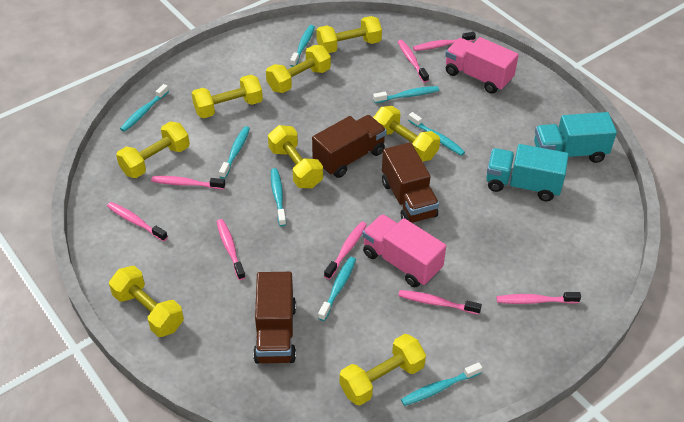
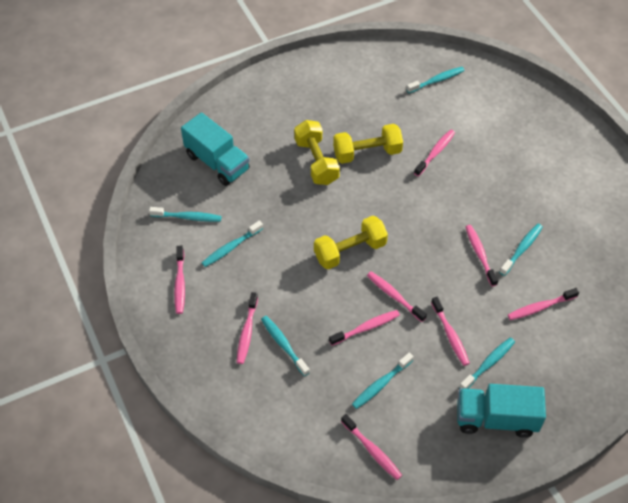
brown truck: [253,272,296,364] [312,115,387,178] [382,142,439,223] = 3 -> none = 0
pink toothbrush: [107,202,168,242] [151,176,225,189] [217,219,246,280] [324,221,367,280] [398,40,429,83] [398,290,482,315] [413,32,476,51] [496,292,581,304] = 8 -> [174,246,185,314] [237,292,258,364] [329,310,400,346] [341,414,402,480] [367,271,427,322] [414,130,455,176] [431,297,470,366] [466,225,498,287] [508,288,579,320] = 9
pink truck: [362,214,446,287] [445,37,519,94] = 2 -> none = 0
turquoise toothbrush: [120,84,169,132] [219,126,250,179] [271,168,286,226] [290,25,315,67] [318,257,356,321] [373,86,439,103] [401,362,482,406] [408,112,465,156] = 8 -> [149,207,222,222] [202,220,263,267] [261,316,310,376] [352,352,414,409] [406,67,465,93] [459,337,515,389] [499,224,543,276] = 7
yellow dumbbell: [109,266,184,337] [116,121,190,178] [192,75,263,118] [266,45,331,93] [268,125,323,188] [317,16,382,53] [339,334,426,405] [373,106,440,161] = 8 -> [294,120,340,185] [314,216,388,270] [333,124,403,164] = 3

